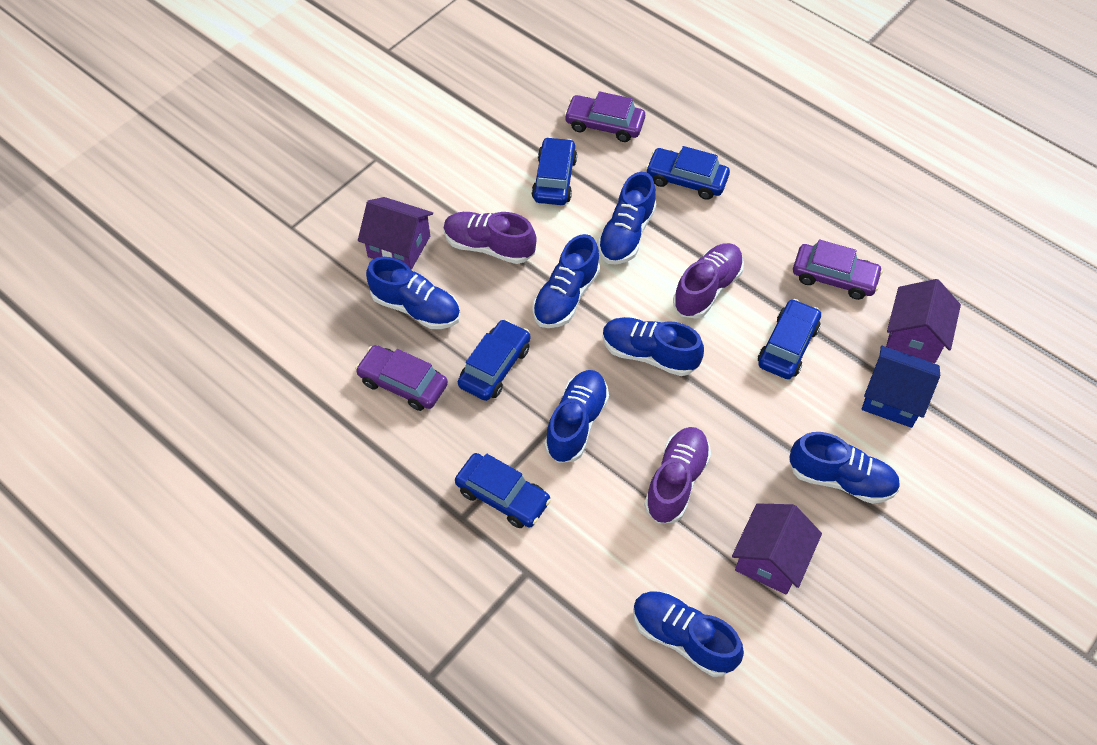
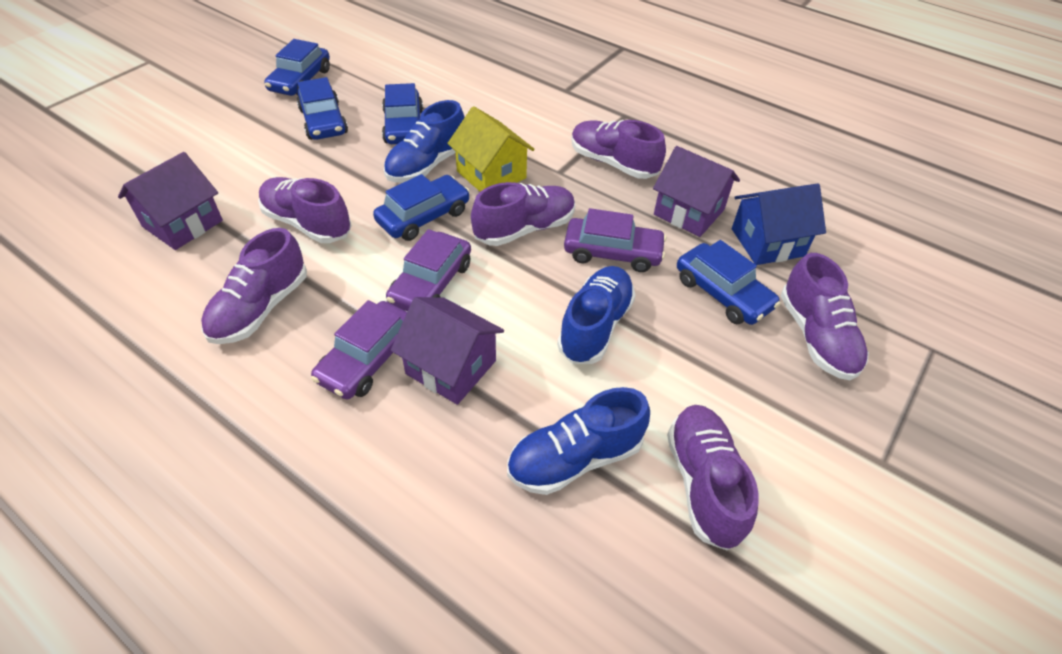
blue shoe: [366,257,460,329] [533,234,600,328] [544,370,609,463] [597,172,656,264] [602,317,704,376] [633,591,744,677] [789,432,900,504] = 7 -> [384,100,465,183] [507,387,650,495] [557,266,636,364] = 3
purple shoe: [444,212,537,264] [644,427,711,524] [673,243,744,319] = 3 -> [201,228,307,344] [258,177,352,243] [471,182,575,246] [571,120,666,179] [667,405,759,551] [781,253,869,380] = 6
yellow house: none = 0 -> [447,106,535,191] = 1

